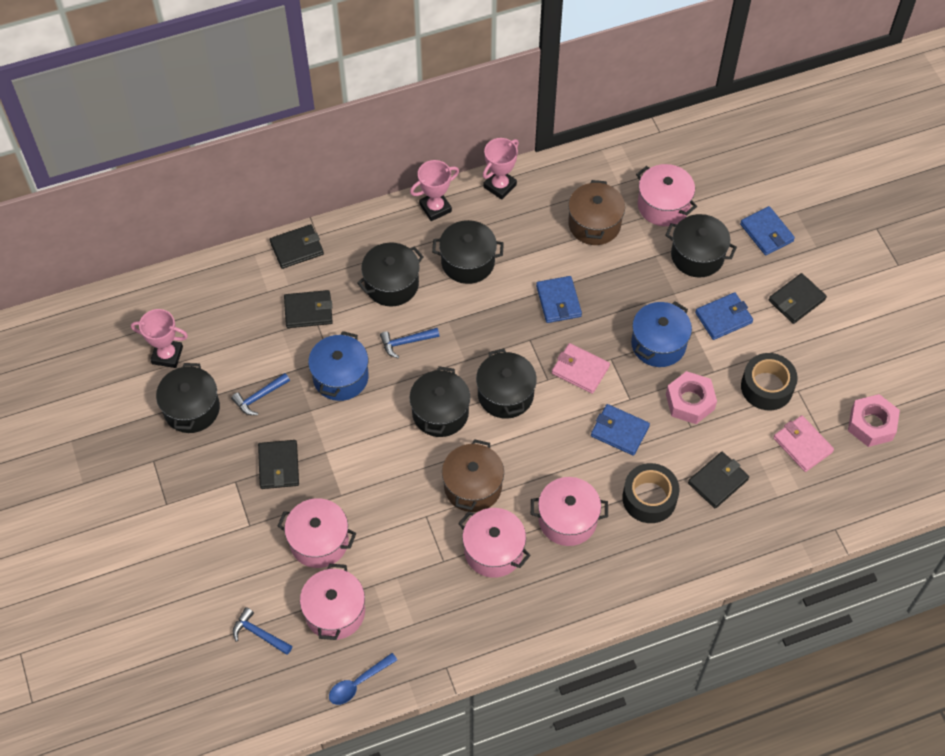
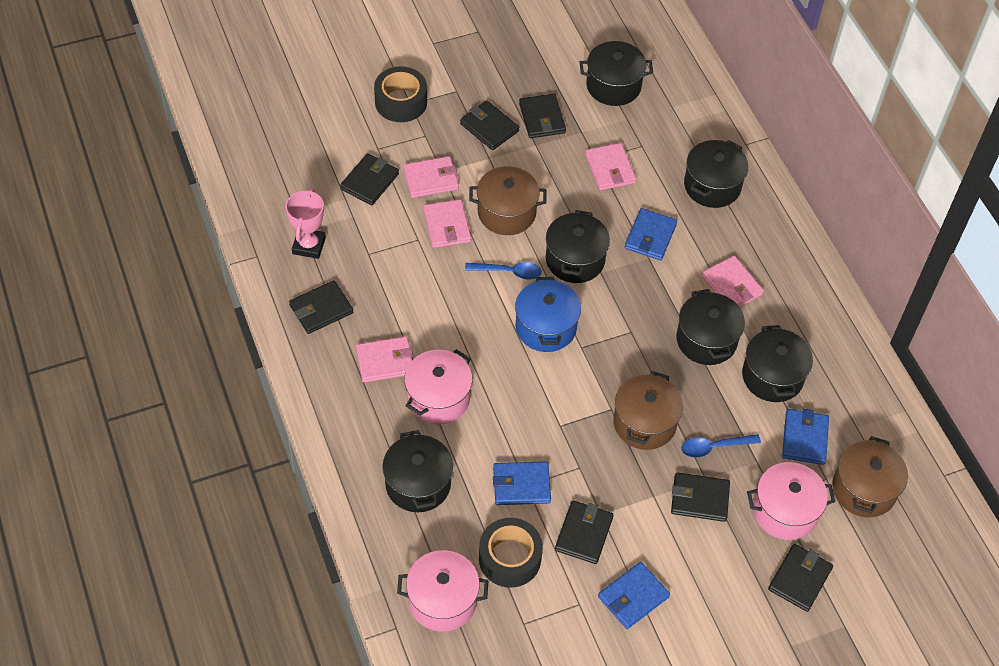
black wallet: [258,440,299,489] [270,224,324,269] [284,290,333,328] [688,452,749,509] [769,273,827,324] = 5 -> [289,280,353,334] [340,153,399,205] [460,101,519,150] [519,94,566,138] [555,500,614,564] [671,472,730,522] [768,544,833,612] = 7
blue hammer: [231,373,290,415] [233,607,292,655] [380,328,440,358] = 3 -> none = 0
blue pot: [308,331,369,401] [631,301,692,367] = 2 -> [515,277,581,352] = 1
blue spoon: [329,653,397,705] = 1 -> [465,262,542,279] [681,434,761,458] = 2
brown pot: [442,439,504,512] [568,180,625,245] = 2 -> [469,166,547,235] [613,371,683,450] [832,436,908,517] = 3
pink nut: [666,371,717,424] [848,394,900,447] = 2 -> none = 0
pink pot: [278,498,356,568] [300,564,365,640] [458,508,531,578] [531,477,608,546] [636,164,697,226] = 5 -> [397,550,488,632] [404,349,473,425] [747,462,836,540] = 3
pink trophy: [131,309,188,368] [410,160,459,221] [483,138,519,200] = 3 -> [285,188,326,259] = 1
pink wallet: [552,343,610,394] [773,415,834,472] = 2 -> [356,336,413,383] [403,156,459,198] [423,199,471,248] [585,143,636,190] [702,256,764,307] = 5

